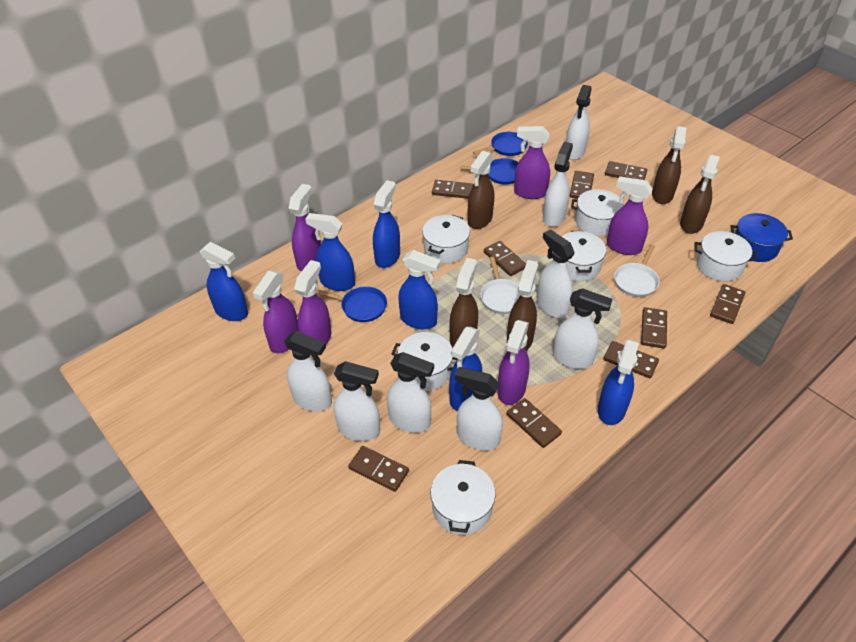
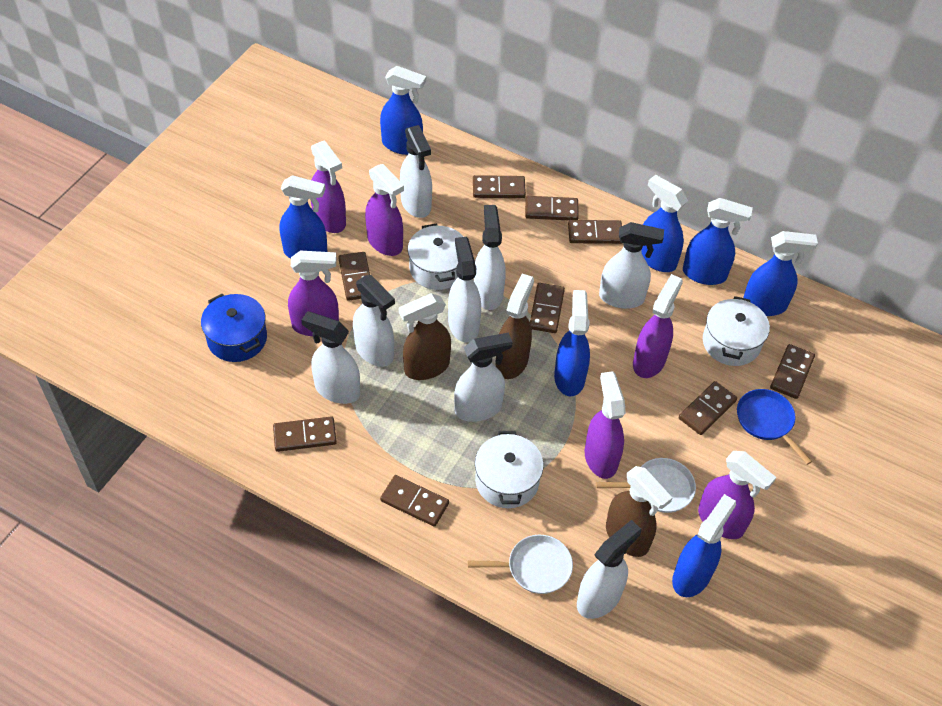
blue pan: [316,286,387,322] [461,158,519,185] [473,132,528,156] = 3 -> [737,389,812,465] = 1
blue spray bottle: [200,242,248,321] [305,213,355,291] [373,180,400,268] [398,250,441,329] [449,327,482,411] [598,339,639,425] = 6 -> [280,175,327,259] [380,66,426,155] [554,290,590,397] [641,175,688,272] [672,494,736,597] [683,198,753,285] [743,231,818,316] = 7
brown spray bottle: [449,258,478,347] [468,151,494,229] [507,260,538,351] [652,126,687,204] [680,155,720,234] = 5 -> [399,293,451,380] [496,274,534,379] [606,466,673,557] = 3
white pot: [391,332,457,391] [422,215,470,264] [430,460,495,535] [562,231,606,281] [571,189,624,236] [695,231,757,281] = 6 -> [408,223,463,290] [475,431,544,508] [703,296,770,366] = 3

